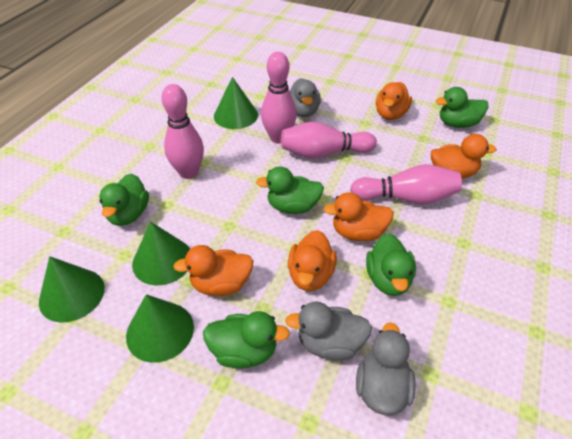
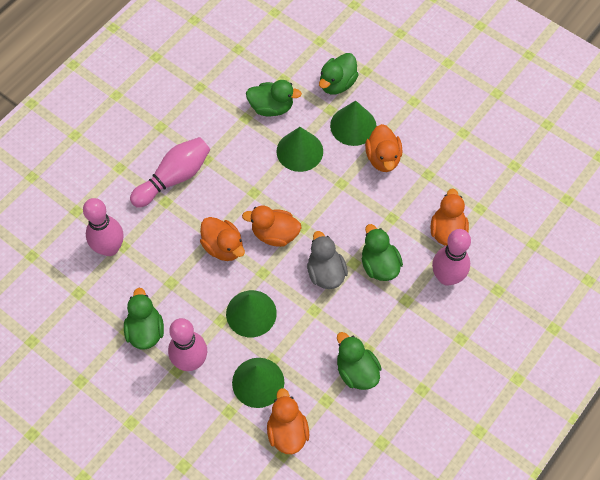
grey duck: [285,301,372,360] [290,78,321,117] [356,322,416,415] = 3 -> [307,231,348,289] = 1

